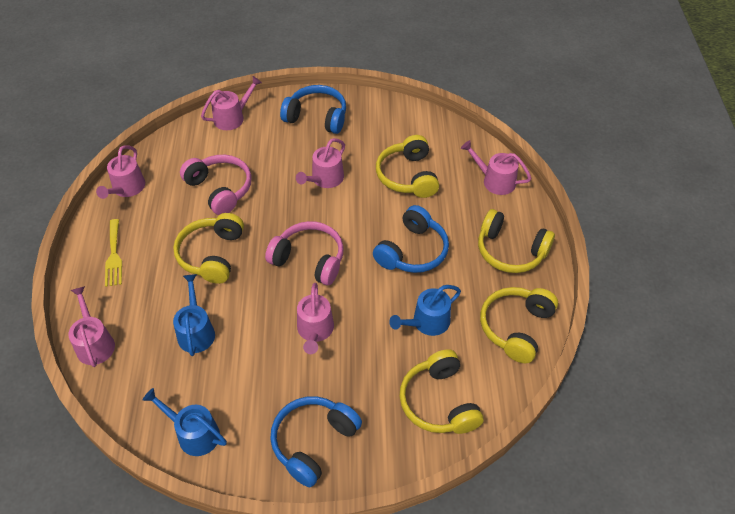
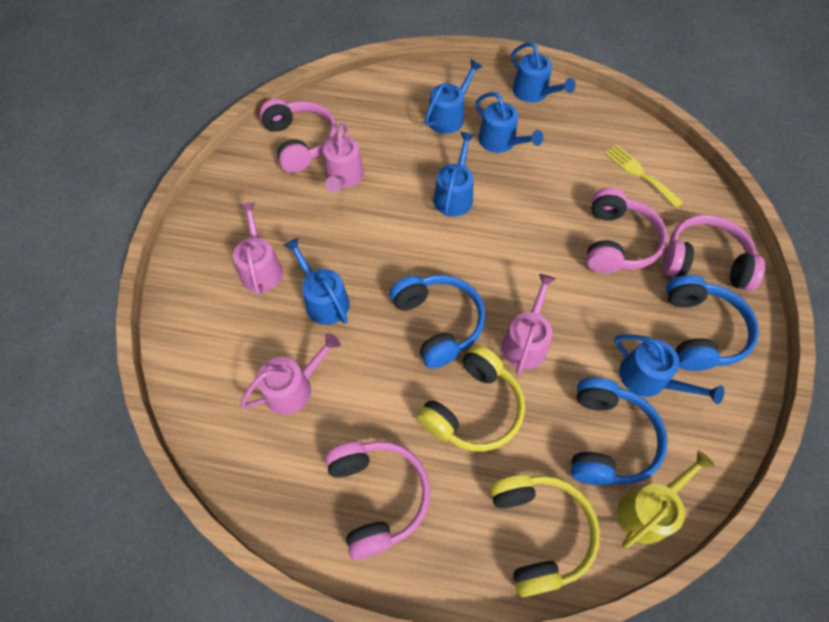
blue watering can: [143,388,227,456] [173,274,215,356] [389,285,461,336] = 3 -> [284,238,350,325] [424,60,482,134] [433,132,475,217] [476,92,543,153] [512,42,576,103] [614,334,724,404] = 6
pink headphones: [180,155,252,215] [265,221,344,285] = 2 -> [259,98,337,173] [325,441,430,560] [586,188,668,273] [663,215,765,291] = 4
pink watering can: [68,286,115,367] [96,145,145,199] [201,76,262,130] [296,138,345,188] [297,283,334,354] [461,140,531,195] = 6 -> [233,202,283,296] [240,333,341,415] [323,124,364,193] [502,274,555,375] = 4
yellow headphones: [173,213,244,284] [376,135,439,198] [399,349,484,434] [478,209,555,273] [480,287,558,363] = 5 -> [417,345,525,452] [490,474,600,597] = 2
yellow watering can: none = 0 -> [617,450,715,548] = 1

